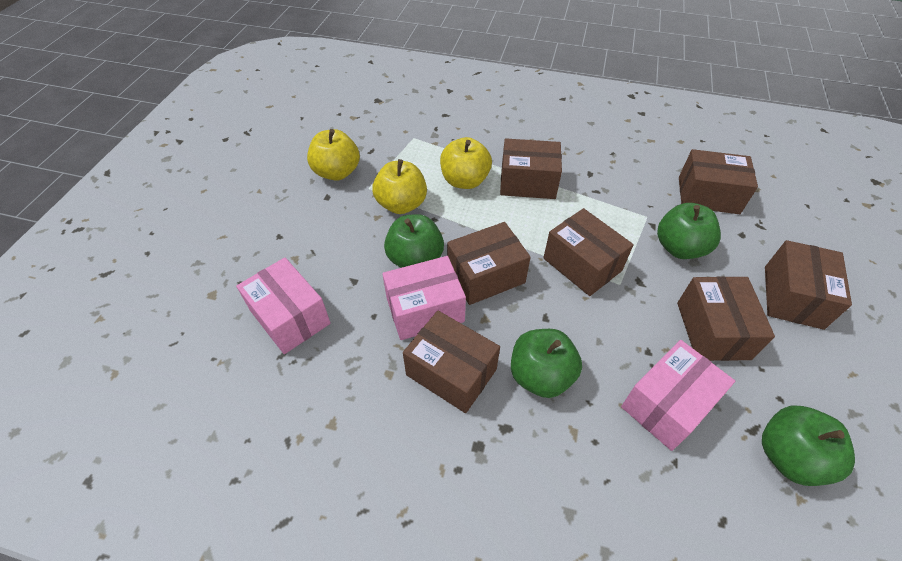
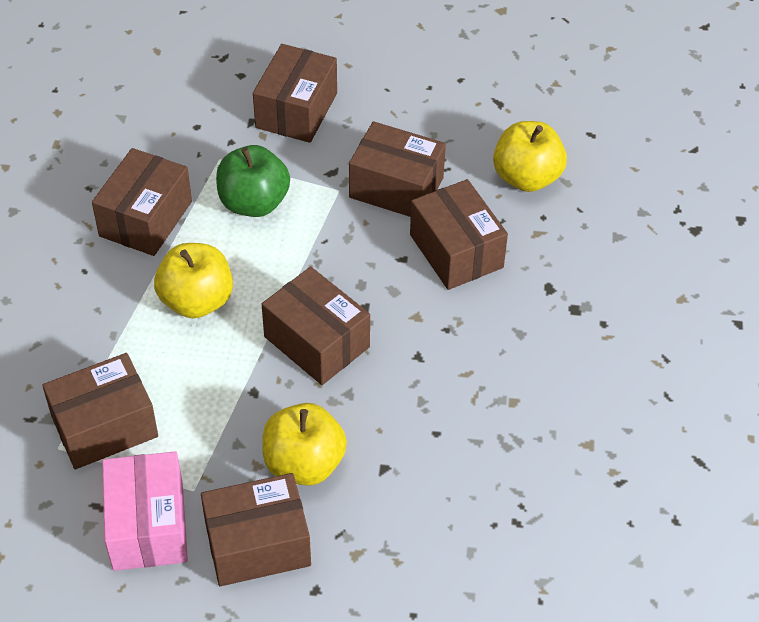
green apple: [384,214,444,268] [511,329,582,398] [657,203,721,259] [762,406,855,486] = 4 -> [216,145,290,217] = 1
pink box: [236,257,331,354] [382,256,466,340] [621,340,735,451] = 3 -> [102,451,188,571] = 1

